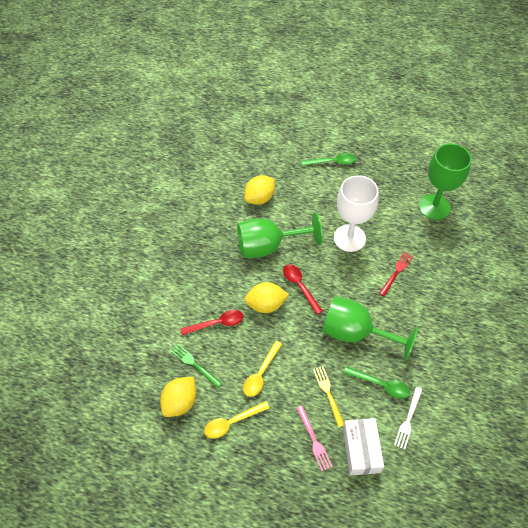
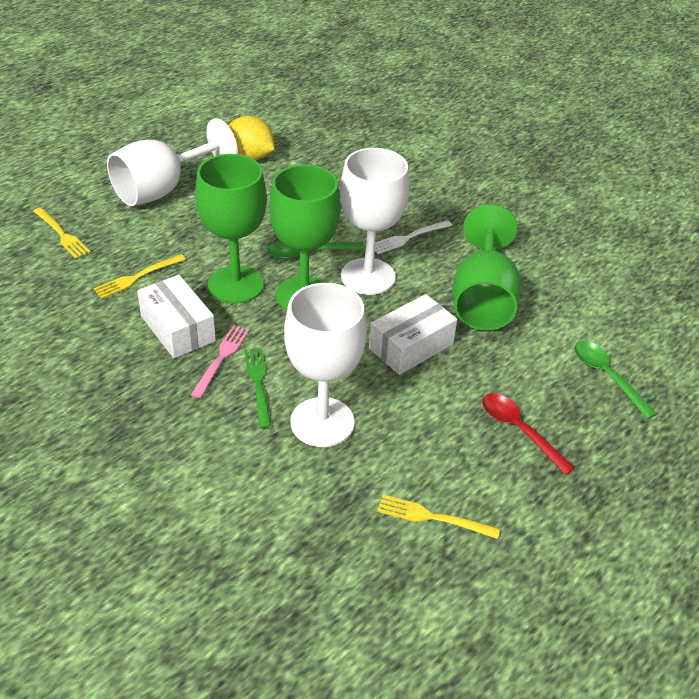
red fork: [379,252,413,296] = 1 -> none = 0
red spoon: [180,310,244,335] [283,264,323,314] = 2 -> [482,393,575,475] = 1
white box: [343,418,384,476] = 1 -> [137,275,216,358] [369,294,457,375] = 2
white goblet: [334,175,379,252] = 1 -> [107,118,238,206] [284,283,367,447] [340,148,410,295] = 3
yellow fork: [313,366,344,427] = 1 -> [33,207,91,259] [93,254,186,299] [377,495,500,539] = 3
yellow lemon: [160,377,197,417] [244,175,275,205] [245,282,289,313] = 3 -> [228,116,275,160] = 1
yellow spoon: [204,401,270,439] [243,341,282,397] = 2 -> none = 0

